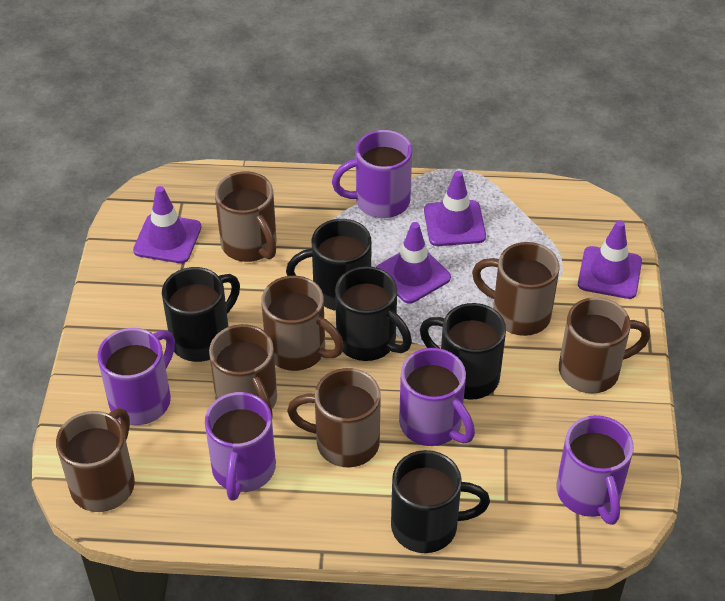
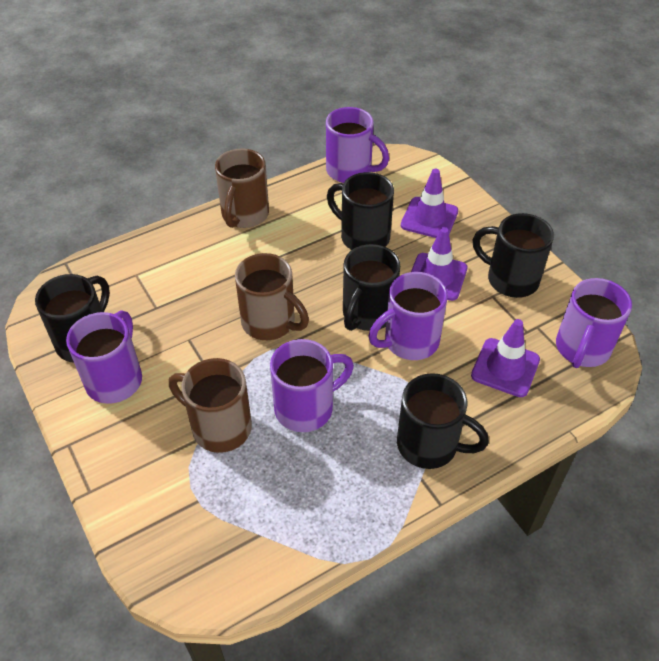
brown mug: [56,408,135,512] [209,324,277,416] [215,172,277,262] [261,276,344,371] [287,368,381,467] [472,242,559,336] [559,297,650,394] = 7 -> [169,358,252,453] [215,149,269,228] [235,253,309,340] = 3
purple traffic cone: [133,186,201,263] [376,222,451,304] [424,171,486,246] [578,220,642,299] = 4 -> [401,169,458,238] [411,227,468,301] [471,319,540,397] = 3

